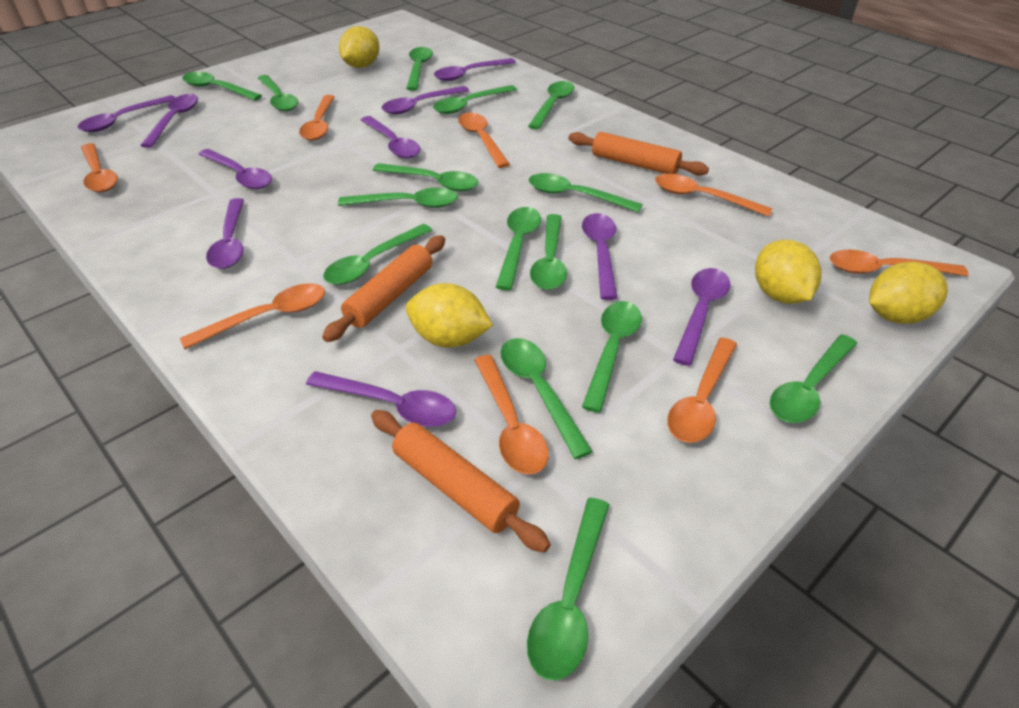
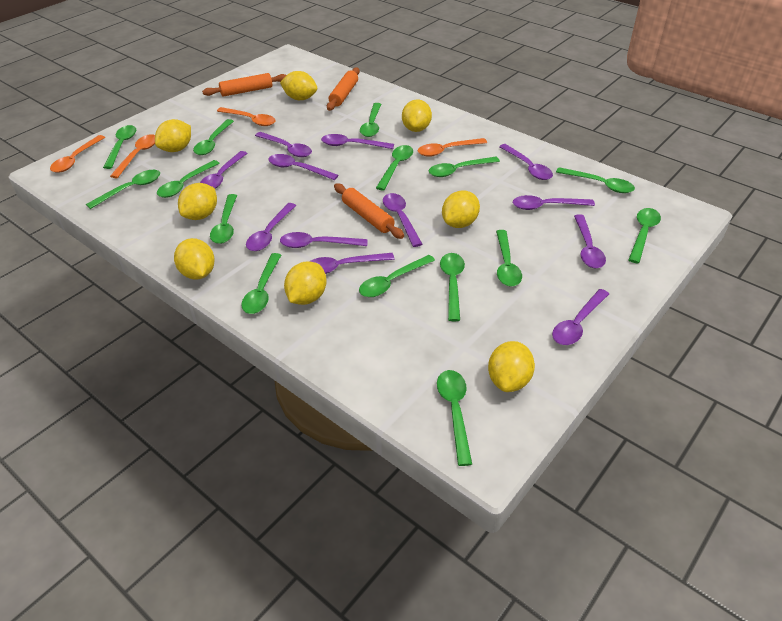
orange spoon: [81,143,118,192] [180,283,325,349] [299,95,335,140] [458,112,510,168] [474,355,549,474] [655,174,773,217] [667,337,737,443] [830,250,968,276] = 8 -> [50,135,105,173] [110,134,155,178] [217,107,275,126] [418,138,487,157] = 4
purple spoon: [78,95,176,132] [140,94,198,148] [198,149,272,189] [206,198,244,269] [306,371,456,427] [361,116,421,158] [382,86,469,114] [434,58,516,81] [582,213,618,300] [673,268,730,366] = 10 -> [200,151,247,189] [246,203,296,251] [255,132,312,157] [268,154,338,180] [280,232,368,248] [310,253,395,274] [321,134,394,149] [383,193,422,247] [499,144,553,180] [513,195,595,210] [552,289,609,345] [574,214,606,268] = 12
yellow lemon: [339,26,380,68] [406,283,493,347] [755,240,822,304] [869,261,948,324] = 4 -> [155,119,191,152] [174,238,215,279] [178,183,217,220] [280,71,317,100] [284,261,327,305] [402,99,432,132] [442,190,480,228] [488,341,535,392] = 8

